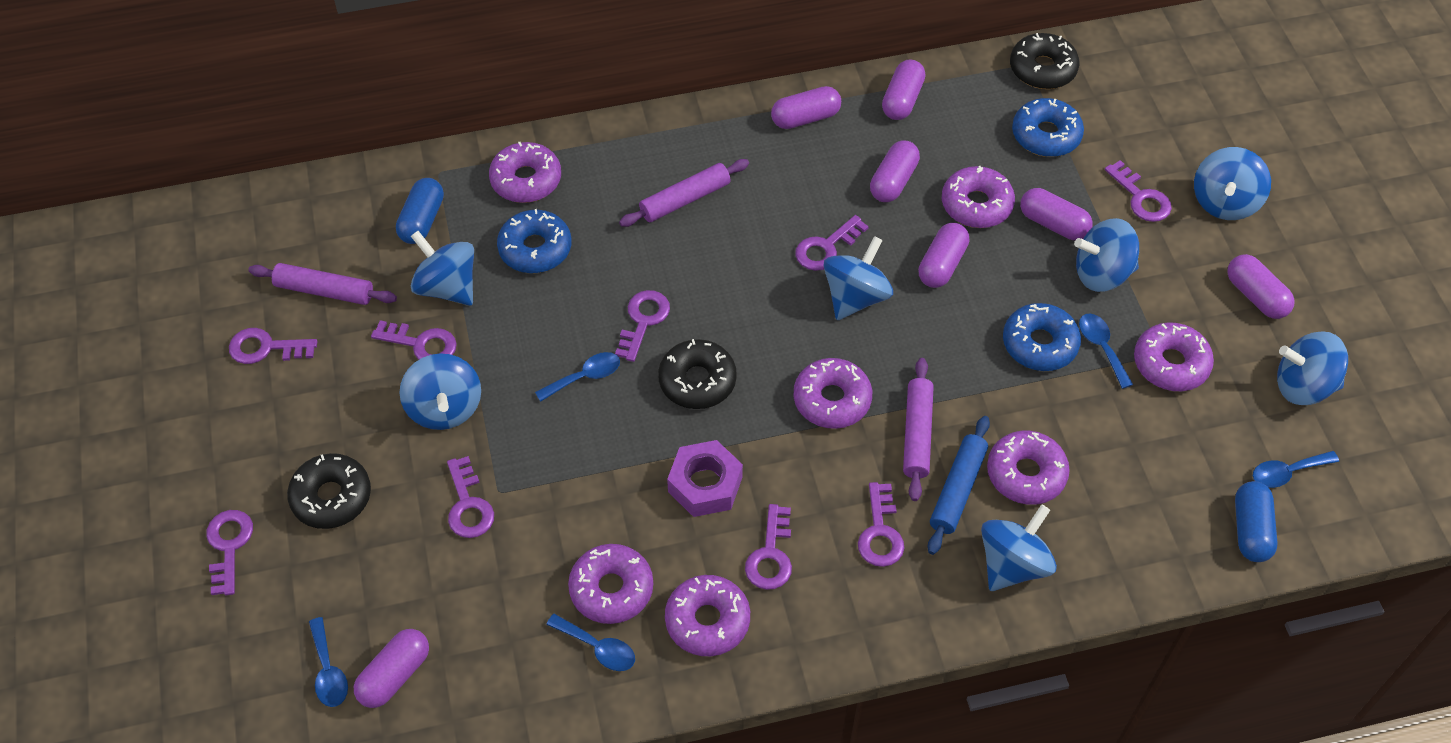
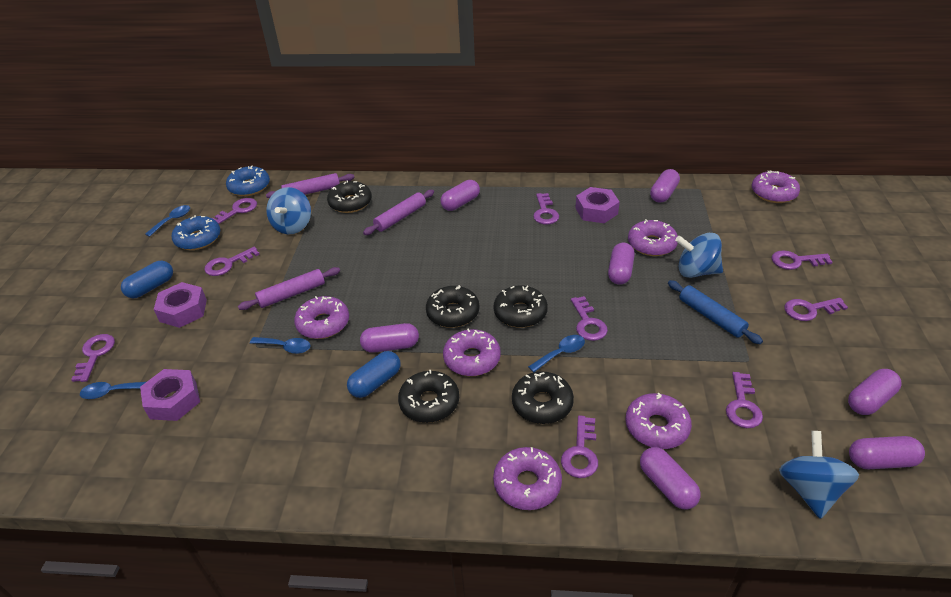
black donut: [287,453,371,529] [658,339,737,409] [1010,33,1079,89] = 3 -> [327,180,372,213] [398,370,459,423] [426,285,479,328] [493,285,548,328] [512,371,574,424] = 5
blue donut: [497,209,571,273] [1003,303,1081,371] [1012,98,1084,157] = 3 -> [172,215,220,250] [226,166,270,196] = 2
blue spinning top: [399,353,481,430] [411,231,474,306] [823,236,893,320] [981,504,1057,591] [1074,218,1139,292] [1194,147,1271,220] [1277,331,1348,405] = 7 -> [266,187,311,234] [675,233,723,278] [779,431,859,519] = 3
blue spoon: [309,617,348,707] [535,352,620,402] [546,614,635,671] [1079,313,1133,389] [1253,451,1339,488] = 5 -> [80,382,146,399] [145,205,190,237] [250,337,311,354] [528,335,585,372] = 4
purple donut: [489,142,561,203] [568,544,653,624] [665,575,750,656] [793,358,872,429] [942,166,1015,228] [987,431,1070,505] [1134,322,1214,391] = 7 -> [294,296,349,339] [443,328,501,376] [493,447,562,510] [626,393,692,449] [628,219,678,256] [752,170,800,203] = 6
purple nut: [667,440,743,517] = 1 -> [140,369,200,421] [154,282,207,328] [575,187,620,223] = 3

